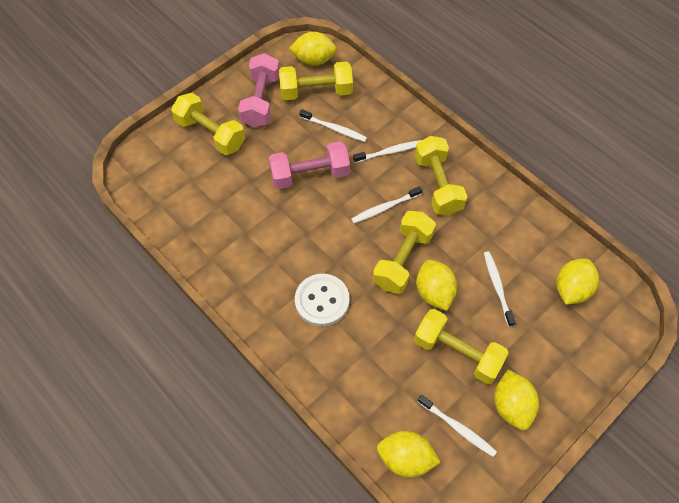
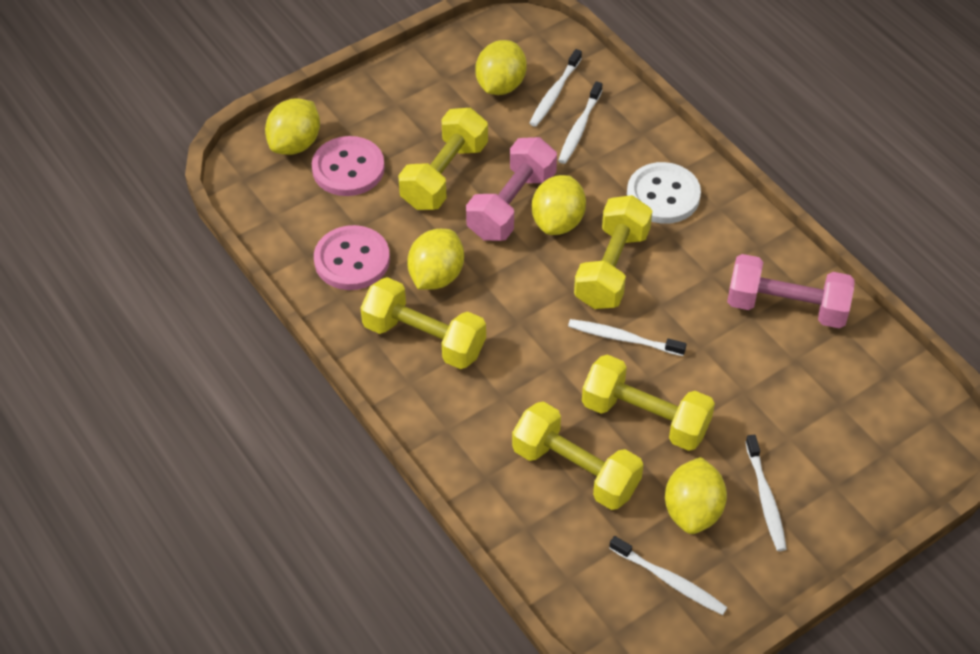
pink button: none = 0 -> [312,136,385,196] [314,225,390,290] = 2

